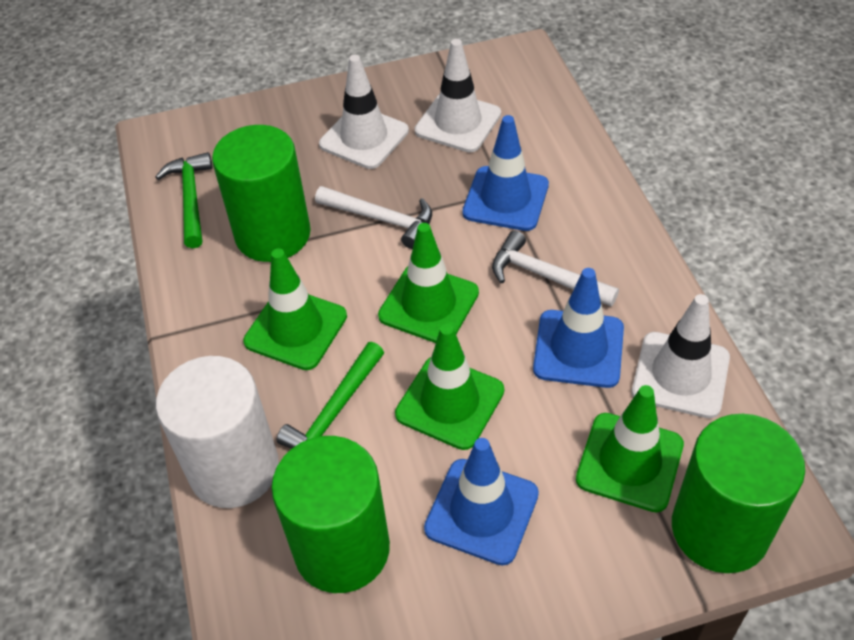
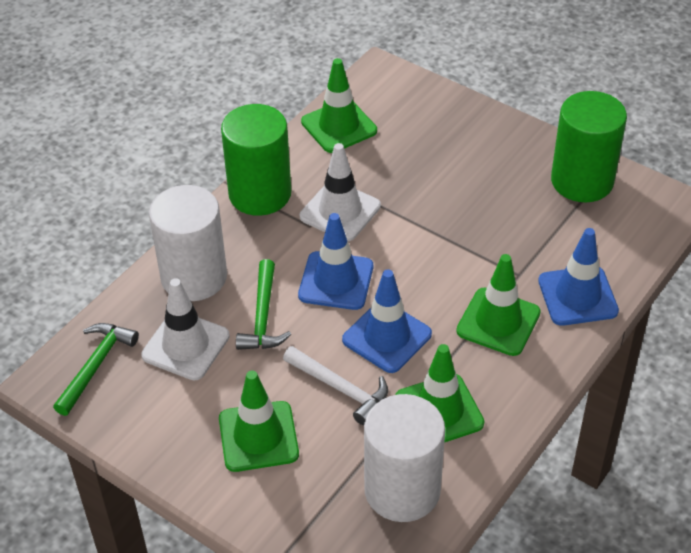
green cylinder: [212,125,311,262] [271,436,390,593] [672,414,805,573] = 3 -> [221,104,291,216] [551,91,627,202] = 2
white cylinder: [156,356,279,508] = 1 -> [149,185,227,301] [364,394,445,522] = 2
white hammer: [315,186,432,249] [492,231,619,307] = 2 -> [283,346,388,425] = 1
white traffic cone: [319,55,409,169] [415,39,501,152] [632,294,730,418] = 3 -> [141,278,230,380] [300,143,381,241] = 2

